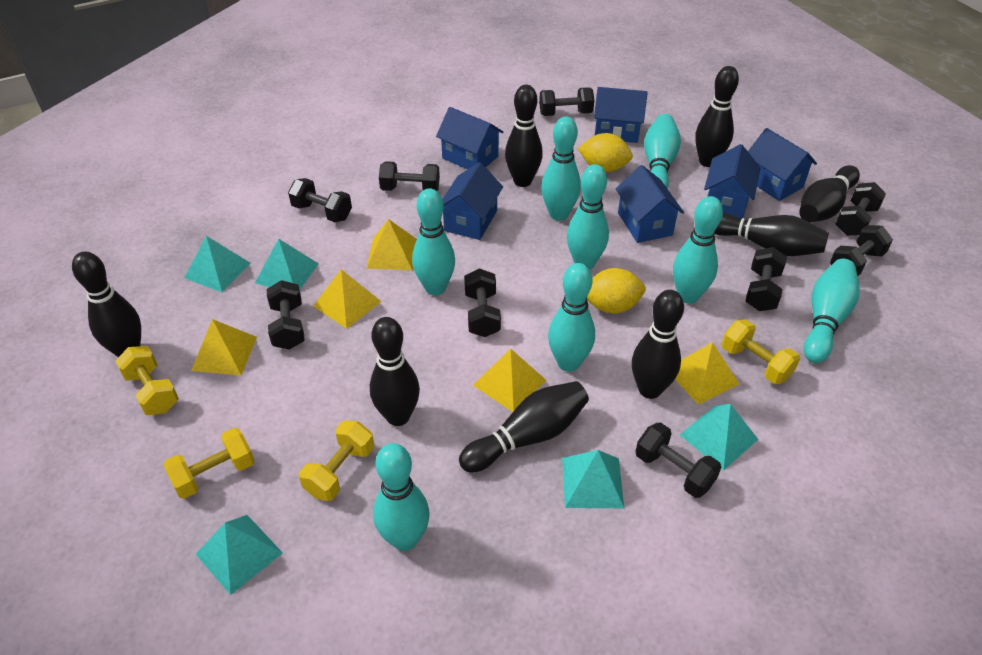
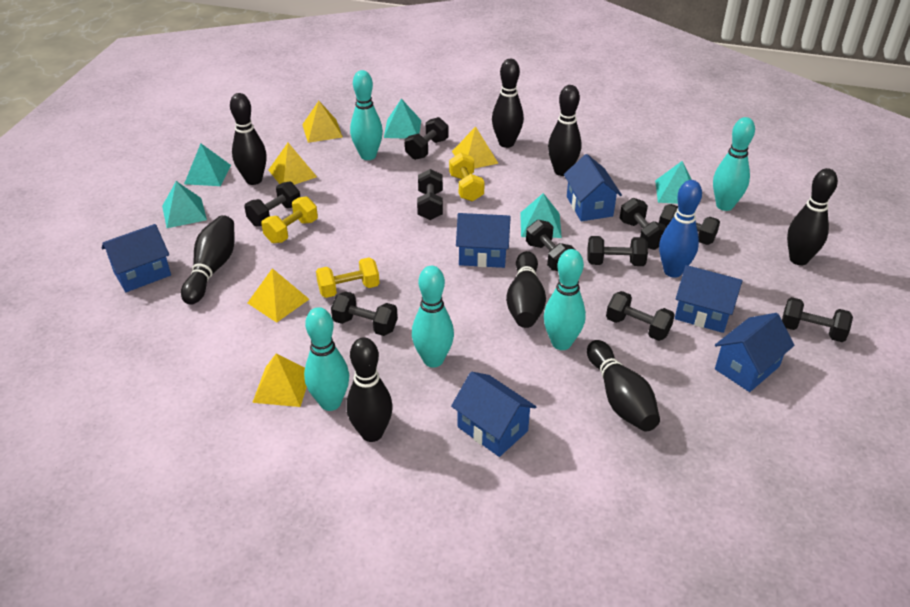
black dumbbell: [267,280,305,350] [288,178,352,222] [379,161,440,191] [464,268,501,337] [539,87,594,116] [635,422,721,498] [745,247,787,311] [830,225,893,276] [836,182,886,236] = 9 -> [244,182,300,226] [331,291,398,336] [405,117,448,160] [417,169,443,220] [526,220,574,271] [587,236,648,266] [606,291,675,341] [620,198,666,250] [659,204,720,245] [782,297,853,342] = 10
blue bowling pin: none = 0 -> [659,180,702,278] = 1
turquoise bowling pin: [373,443,430,551] [412,188,455,296] [541,116,581,221] [548,263,595,372] [567,164,609,270] [644,114,681,189] [673,196,723,304] [804,259,860,363] = 8 -> [304,307,349,411] [350,70,383,160] [412,266,454,368] [544,249,586,350] [713,117,755,211] = 5
yellow dumbbell: [115,346,179,415] [164,428,255,499] [299,420,374,501] [722,319,800,384] = 4 -> [261,196,318,243] [316,257,380,298] [449,153,485,201] = 3
yellow lemon: [578,133,633,172] [587,268,646,314] = 2 -> none = 0

